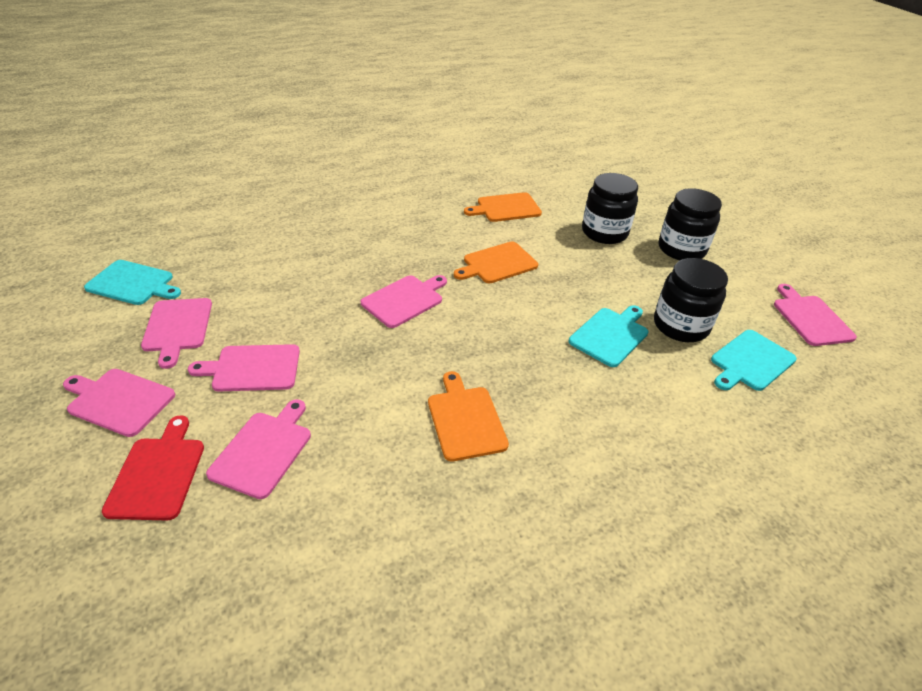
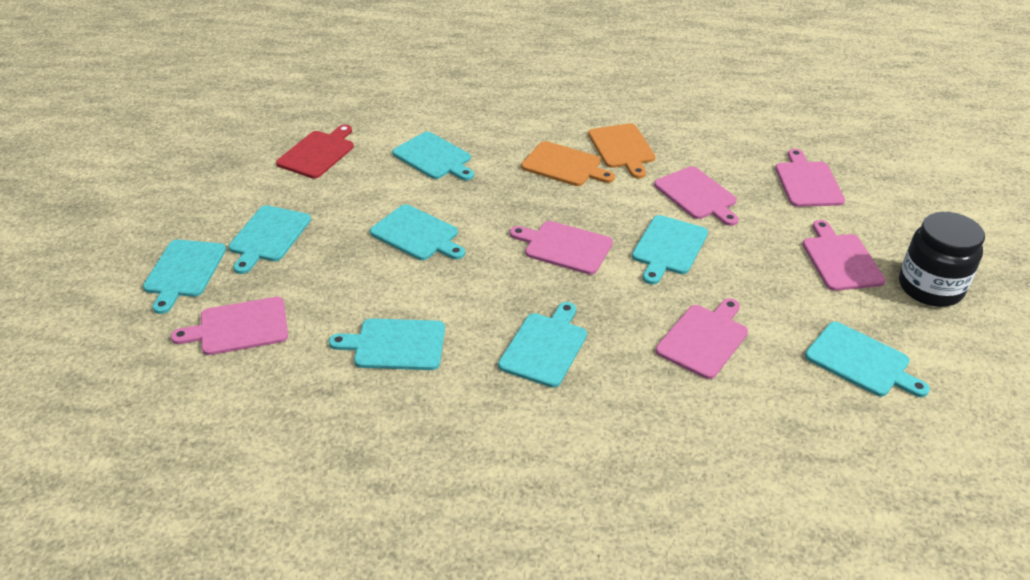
black jar: [582,173,638,244] [654,258,728,342] [659,188,722,260] = 3 -> [899,212,985,307] = 1
orange cutting board: [428,371,509,461] [454,241,538,283] [464,192,542,222] = 3 -> [521,141,615,186] [588,123,655,178] = 2
turquoise cutting board: [84,260,181,305] [569,305,648,367] [711,330,797,391] = 3 -> [143,240,226,314] [228,205,311,274] [329,318,445,370] [370,204,465,260] [392,132,474,181] [498,302,587,388] [632,215,708,284] [805,322,930,397] = 8

